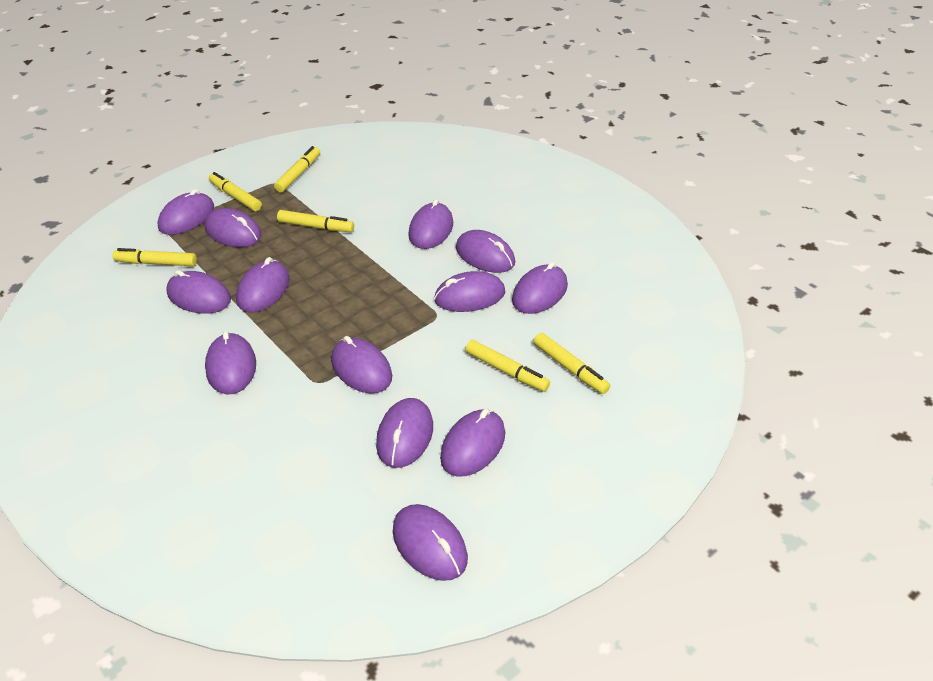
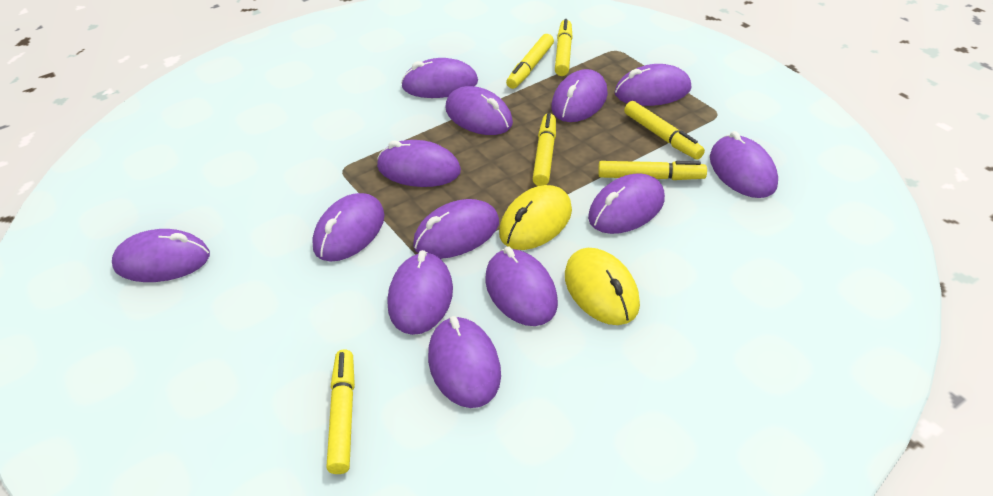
yellow mouse: none = 0 -> [499,185,572,250] [565,248,640,325] = 2

